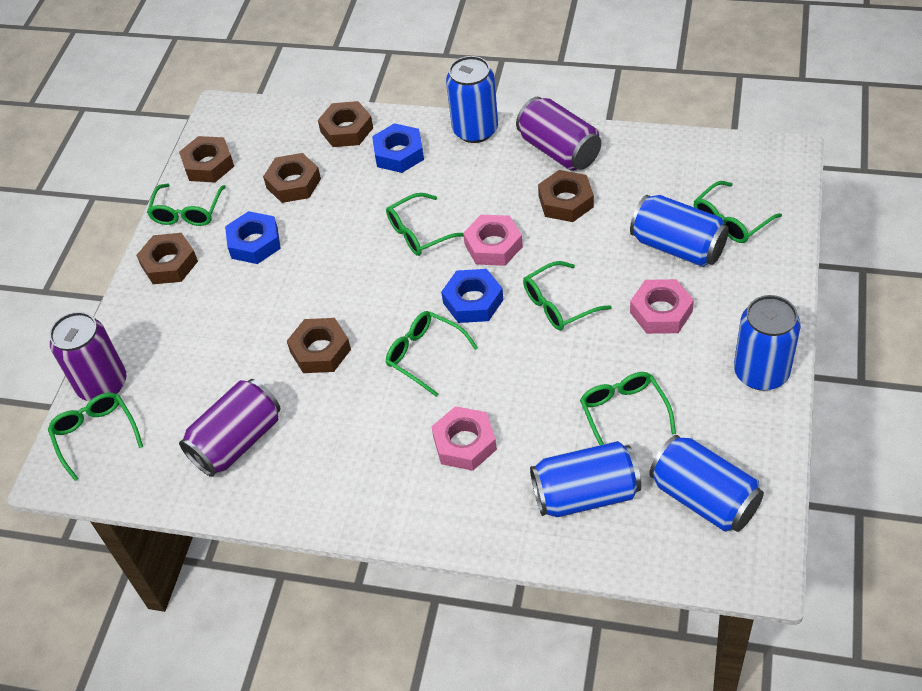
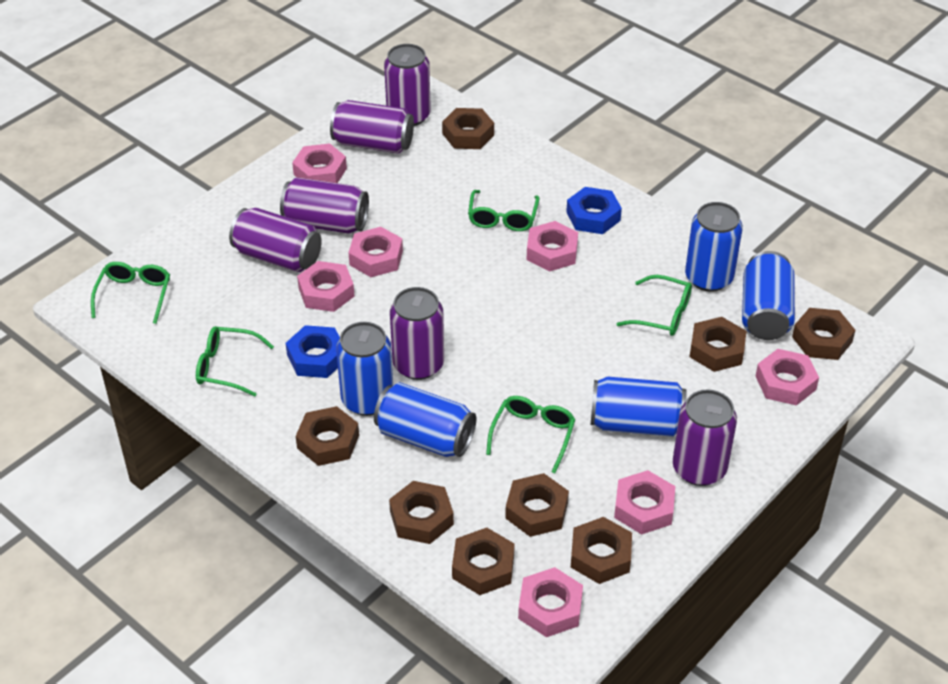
blue nut: [225,211,281,264] [372,123,424,173] [441,269,503,323] = 3 -> [286,325,340,378] [566,187,622,234] = 2
brown nut: [136,233,198,284] [179,136,234,183] [263,153,321,203] [287,318,351,373] [318,101,373,147] [538,170,594,222] = 6 -> [296,406,359,466] [389,481,454,544] [442,108,494,149] [452,528,515,595] [505,473,569,537] [571,517,632,584] [690,317,746,372] [792,308,855,360] = 8
green glasses: [48,393,143,481] [147,183,226,226] [386,193,464,256] [386,311,478,397] [523,261,612,330] [580,372,676,445] [693,181,782,243] = 7 -> [91,262,170,324] [196,326,274,397] [468,190,539,231] [486,396,575,473] [617,275,692,336] = 5
pink nut: [431,406,497,471] [463,215,523,266] [630,279,694,334] = 3 -> [292,143,347,183] [297,261,354,312] [349,227,403,277] [518,567,583,637] [527,221,578,271] [614,470,675,534] [756,349,819,406] = 7
purple can: [49,312,126,401] [179,379,281,477] [516,97,601,171] = 3 -> [229,208,322,272] [280,177,369,234] [330,100,414,154] [384,44,431,126] [390,287,444,380] [673,389,737,486] = 6

